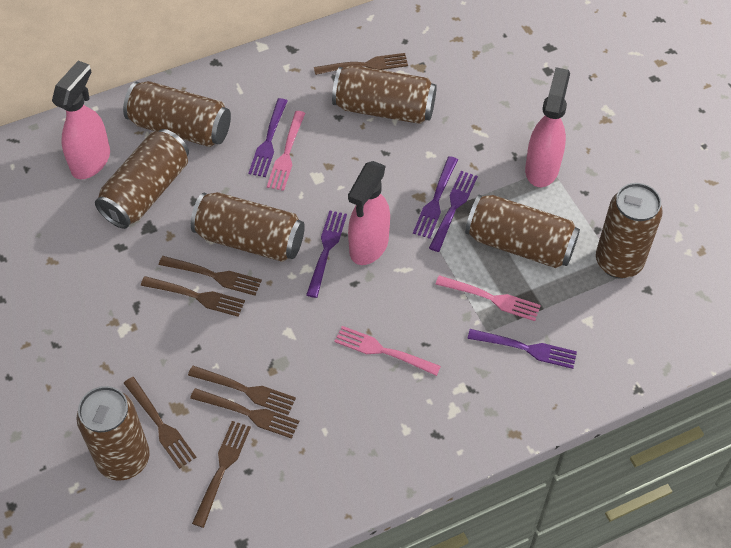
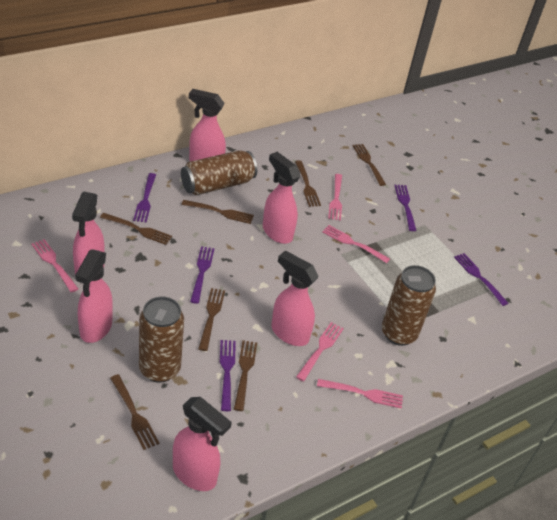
brown can: [76,386,150,481] [95,129,189,229] [123,81,231,147] [191,192,305,262] [332,65,437,124] [465,195,580,268] [596,183,663,278] = 7 -> [139,297,184,383] [181,150,257,195] [382,265,436,346] = 3
pink fork: [267,111,305,191] [334,326,441,376] [436,275,541,321] = 3 -> [31,239,78,292] [296,322,344,381] [317,379,403,409] [322,225,390,263] [328,174,342,221] = 5
pink spray bottle: [52,61,110,179] [348,161,390,265] [525,67,570,187] = 3 -> [72,192,105,275] [75,249,113,343] [173,397,232,491] [189,89,226,162] [263,152,300,244] [271,251,319,346] = 6

